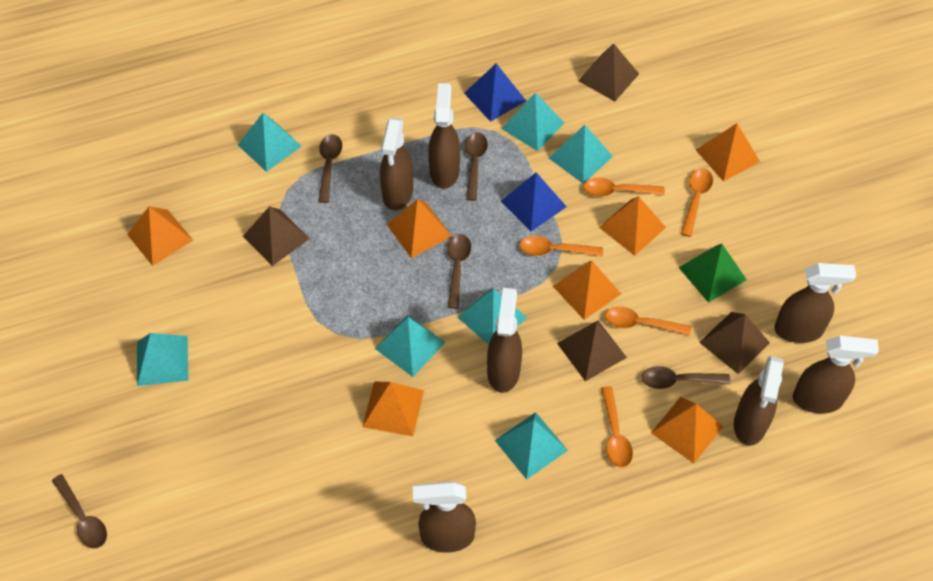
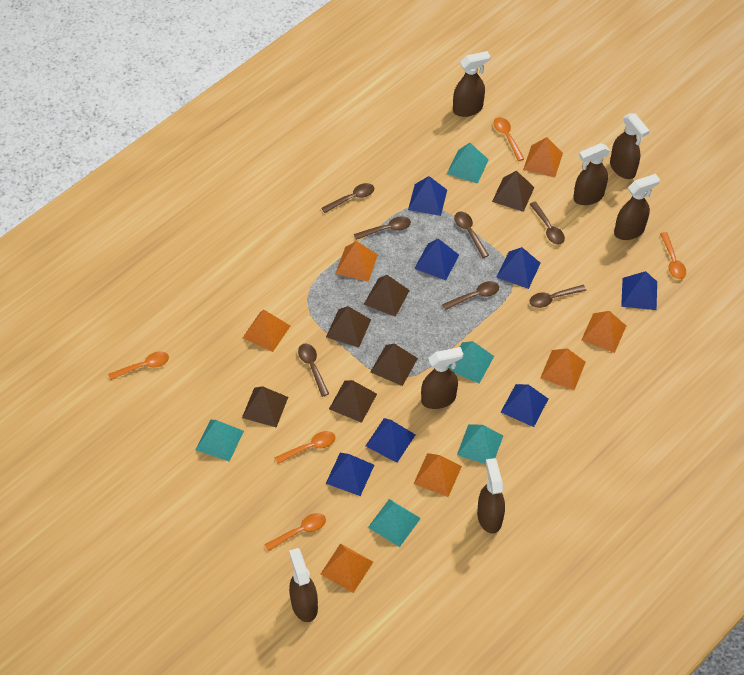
blue pyramid: [464,63,526,122] [501,172,567,231] = 2 -> [326,453,374,496] [366,418,416,463] [408,176,447,216] [414,239,459,280] [496,247,541,289] [501,384,548,427] [621,271,657,310] = 7
brown pyramid: [243,206,310,266] [557,321,627,381] [578,43,639,101] [699,312,770,374] = 4 -> [242,386,288,427] [326,306,371,348] [329,380,377,423] [364,275,410,317] [370,344,418,386] [492,171,535,212] = 6
brown spoon: [52,474,107,548] [318,134,342,203] [447,234,471,309] [465,132,488,201] [642,366,730,389] = 5 -> [298,343,329,397] [321,183,374,213] [354,216,411,240] [442,281,499,310] [454,211,489,258] [529,285,586,308] [530,201,565,245] = 7
green pyramid: [678,244,747,303] = 1 -> none = 0
turquoise pyramid: [137,333,188,386] [238,113,302,172] [375,315,445,377] [457,288,527,345] [495,412,568,480] [501,92,564,151] [549,125,613,184] = 7 -> [196,420,244,462] [368,499,421,547] [447,143,489,184] [448,341,494,384] [457,424,503,464] = 5

